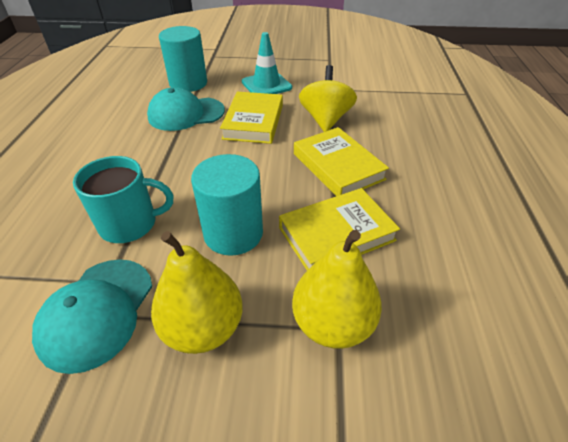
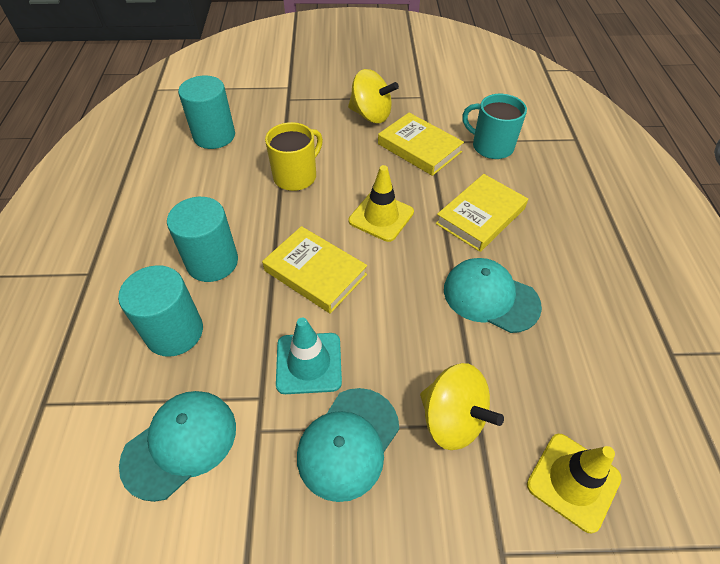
turquoise cap: [32,259,152,374] [147,87,225,131] = 2 -> [119,391,236,502] [297,388,399,502] [444,258,542,333] = 3
turquoise cylinder: [159,26,207,92] [191,154,263,256] = 2 -> [118,265,203,357] [167,197,238,282] [178,76,235,149] = 3
yellow mug: none = 0 -> [265,122,323,191] = 1
yellow pear: [151,231,243,354] [292,230,382,349] = 2 -> none = 0
yellow spinning top: [299,65,357,132] = 1 -> [348,69,399,123] [420,363,504,450] = 2
yellow traffic cone: none = 0 -> [349,165,414,242] [527,434,622,533] = 2

